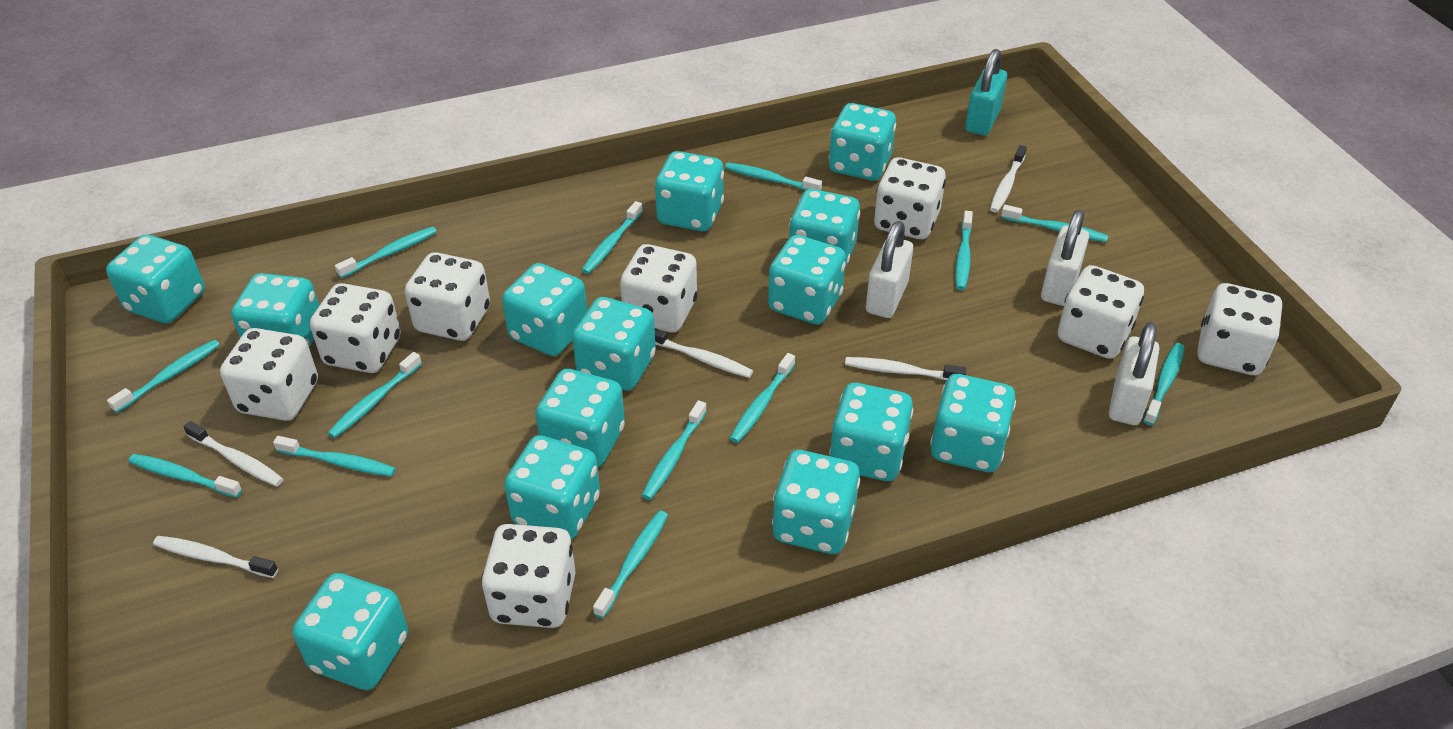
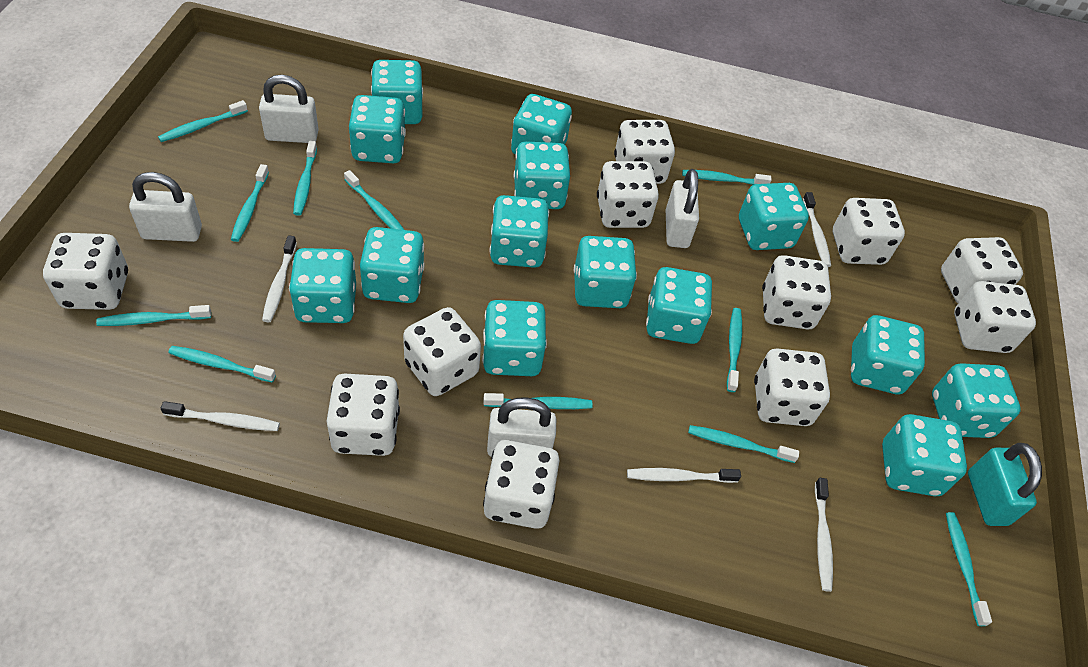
turquoise toothbrush: [107,340,220,413] [128,454,242,498] [273,436,396,477] [328,352,422,438] [335,226,437,278] [581,201,643,274] [593,510,668,618] [642,400,707,500] [725,163,822,191] [730,353,795,443] [955,211,973,290] [1001,205,1108,242] [1143,343,1185,425] = 13 -> [96,305,211,326] [158,100,248,142] [168,346,276,383] [231,164,269,242] [293,141,317,216] [344,170,404,230] [483,393,592,409] [682,170,772,185] [688,425,799,463] [727,308,742,392] [946,512,992,626] = 11
white dice: [220,328,318,421] [310,283,401,373] [405,252,490,341] [481,524,576,628] [620,244,697,332] [874,157,946,239] [1058,265,1144,359] [1197,283,1283,375] = 8 -> [43,233,128,310] [327,373,400,456] [403,307,481,396] [483,440,559,529] [597,161,659,228] [614,120,675,184] [754,348,830,426] [762,255,831,329] [833,198,905,265] [941,237,1023,303] [954,281,1036,353] = 11
white padlock: [866,221,913,318] [1041,210,1089,306] [1109,322,1159,425] = 3 -> [129,172,202,242] [259,75,319,143] [487,397,556,457] [666,169,699,248] = 4

